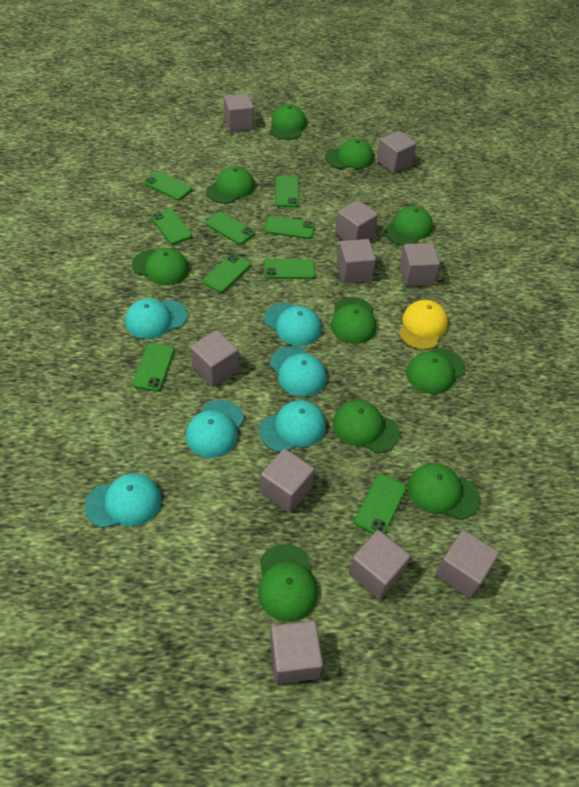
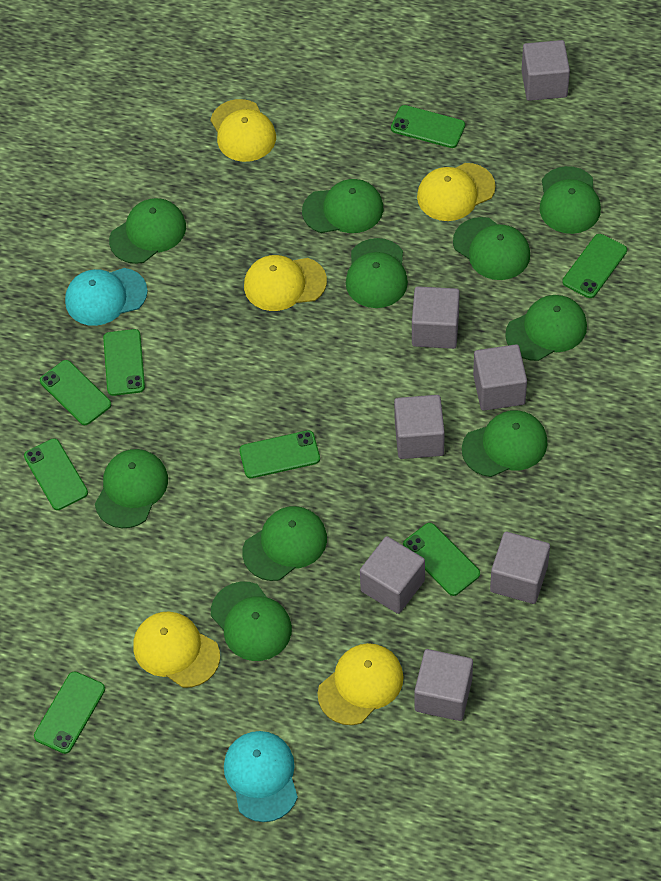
green phone: [132,343,175,391] [144,171,192,200] [151,209,192,245] [203,254,251,293] [205,212,255,245] [264,259,315,279] [265,216,315,239] [275,176,299,207] [354,474,406,534] = 9 -> [24,438,88,510] [34,671,105,754] [40,360,111,425] [103,329,145,396] [239,430,320,478] [391,105,465,148] [403,523,480,596] [562,234,627,298] = 8
grey cube: [190,330,239,387] [224,93,254,132] [260,449,315,513] [270,621,323,684] [335,200,378,241] [337,239,376,284] [348,530,411,600] [377,131,416,174] [399,243,440,287] [435,530,499,598] = 10 -> [360,536,425,614] [394,395,445,459] [412,286,460,349] [414,649,473,721] [473,344,527,411] [490,532,550,604] [522,40,570,101] = 7
turquoise cap: [85,473,161,528] [125,299,187,339] [186,400,244,458] [259,400,326,452] [264,302,322,346] [270,346,327,397] = 6 -> [65,268,148,326] [224,731,298,822] = 2
yellow cap: [399,300,448,349] = 1 -> [133,612,220,688] [210,99,276,162] [244,255,327,311] [318,643,403,725] [417,163,496,221] = 5

